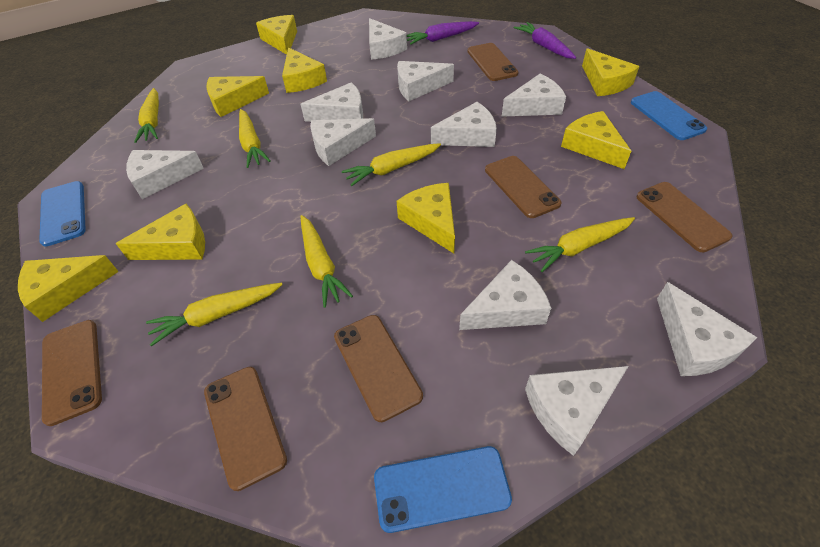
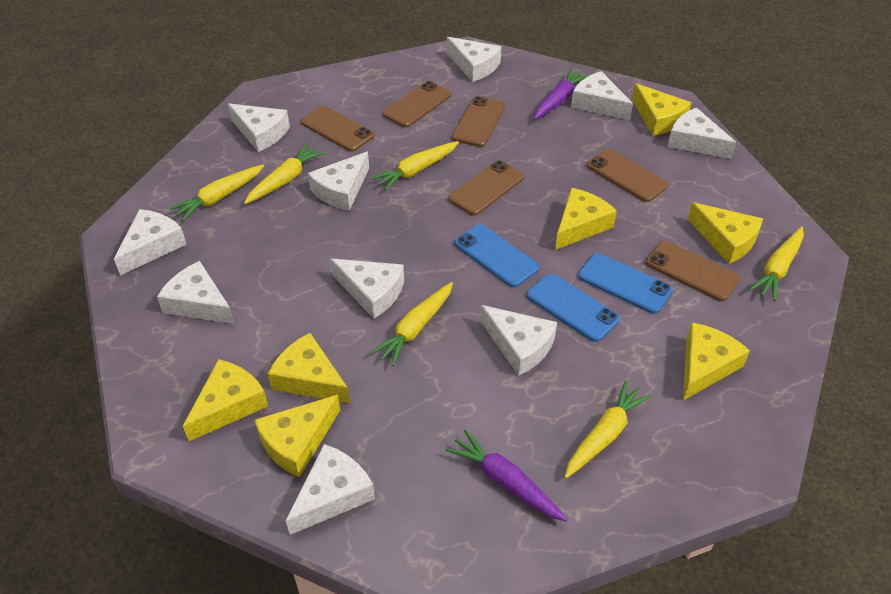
yellow cheese: [18,255,119,322] [116,204,205,260] [206,76,269,117] [256,15,297,55] [282,47,327,93] [397,183,455,253] [561,111,631,169] [582,48,640,96] = 8 -> [183,359,268,441] [254,395,340,477] [268,333,350,403] [555,188,617,250] [632,83,692,136] [683,322,750,400] [688,202,763,264] = 7

